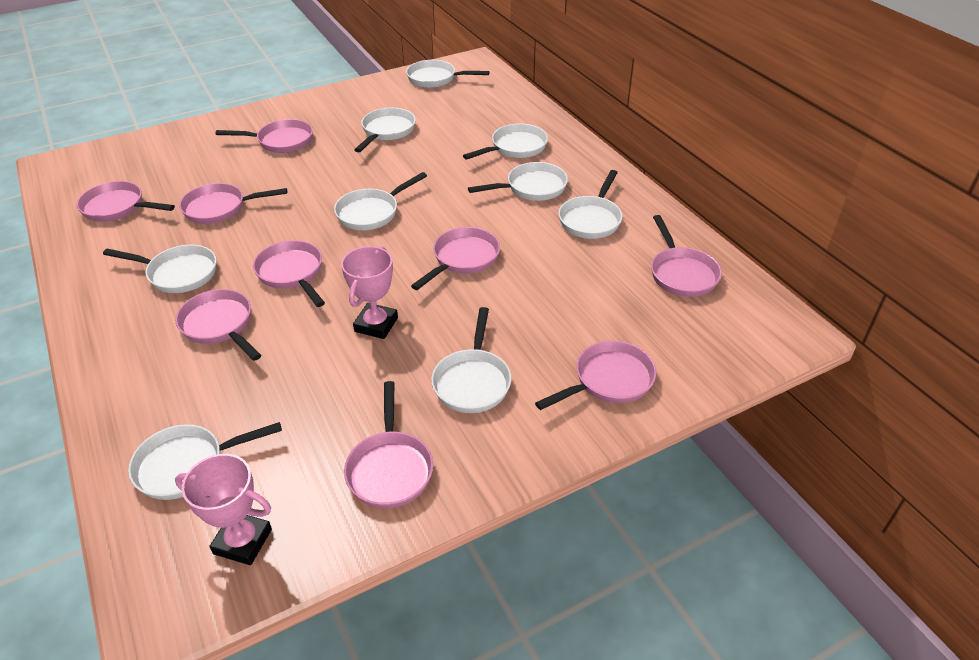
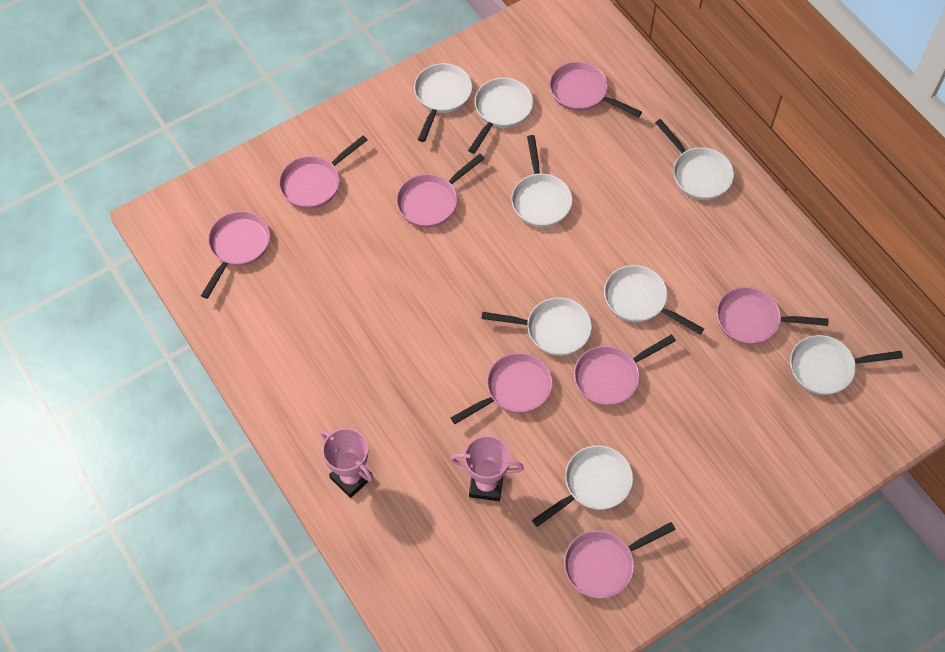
pink pan: [77,181,175,222] [176,289,261,361] [179,183,287,224] [216,119,313,153] [253,240,325,307] [344,381,433,508] [411,227,500,290] [535,341,656,410] [651,215,722,297] = 9 -> [201,211,270,299] [279,135,367,209] [396,154,485,228] [451,353,553,424] [549,61,642,117] [564,522,676,598] [574,334,676,406] [717,287,828,345] = 8
white pan: [103,245,216,293] [128,422,282,500] [334,172,427,230] [354,108,416,152] [406,60,489,88] [431,307,511,413] [463,123,548,160] [468,162,568,201] [558,170,623,239] = 9 -> [414,63,472,142] [468,78,533,154] [481,297,592,356] [511,135,573,227] [532,445,633,527] [604,265,704,335] [655,119,734,200] [790,335,903,395] = 8

